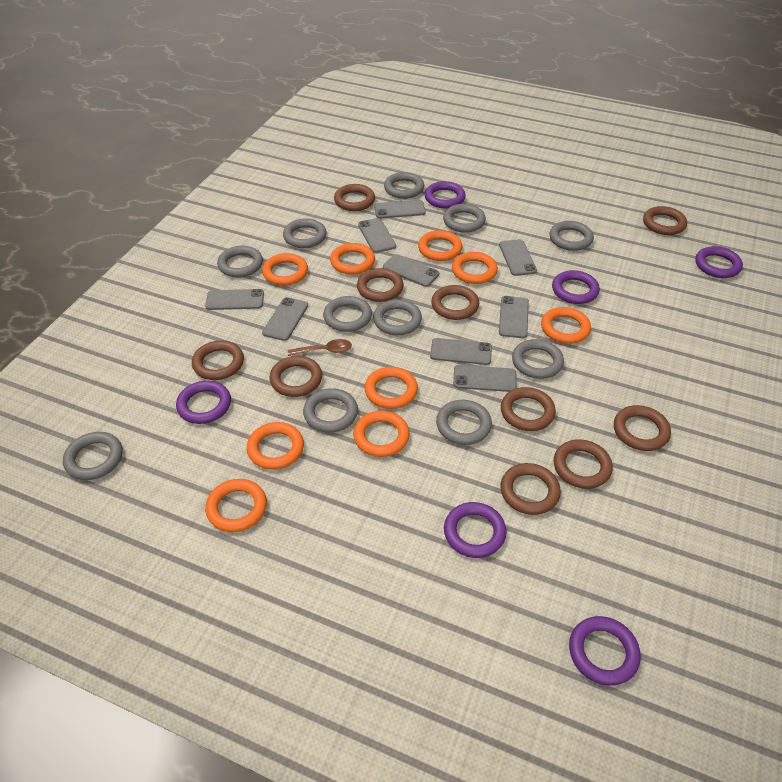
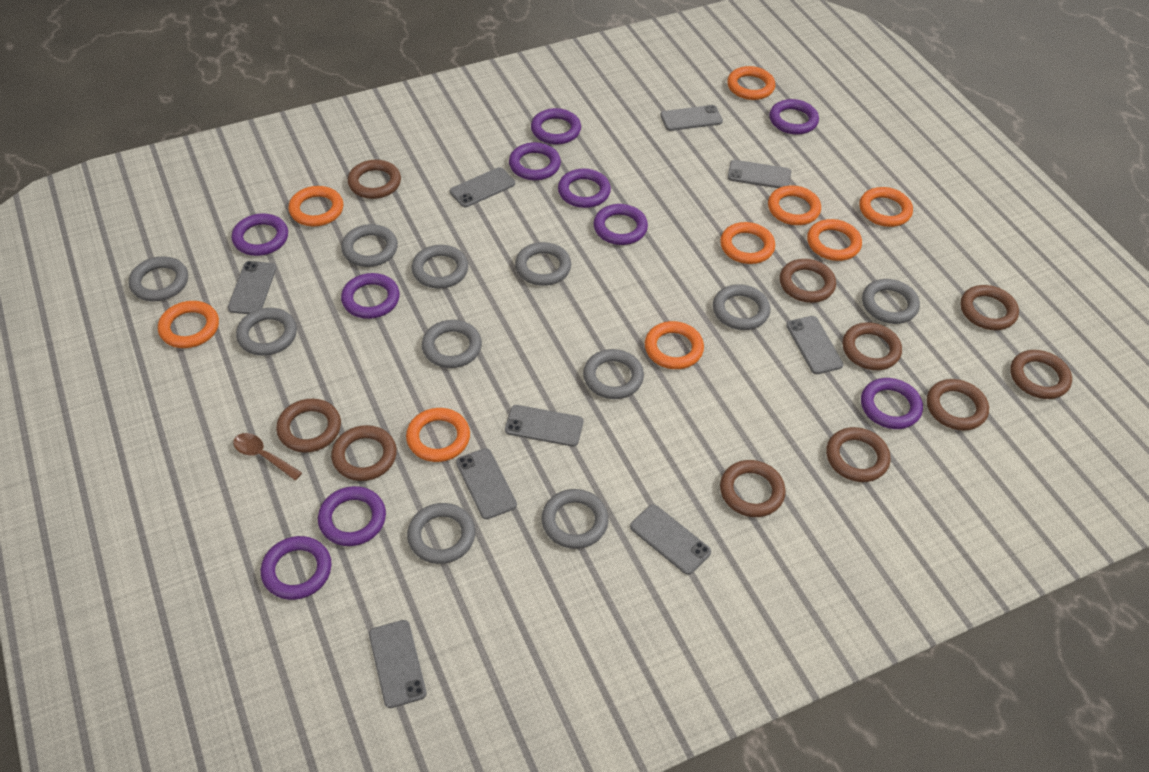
purple ring: [176,381,231,424] [425,181,466,209] [444,502,506,558] [552,270,600,304] [569,616,641,686] [695,246,743,278] = 6 -> [232,213,288,256] [261,536,331,600] [318,486,386,546] [341,273,400,319] [509,142,561,180] [531,108,581,145] [558,169,611,208] [593,204,648,245] [769,99,819,135] [861,378,923,429] = 10

